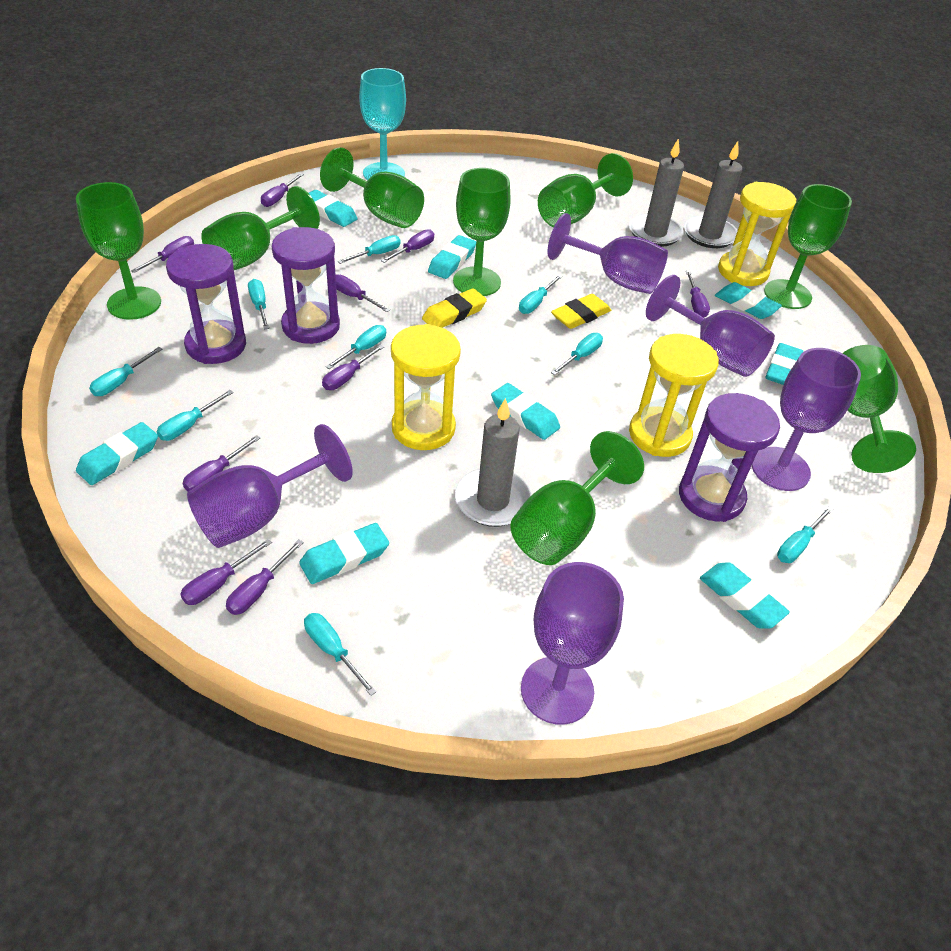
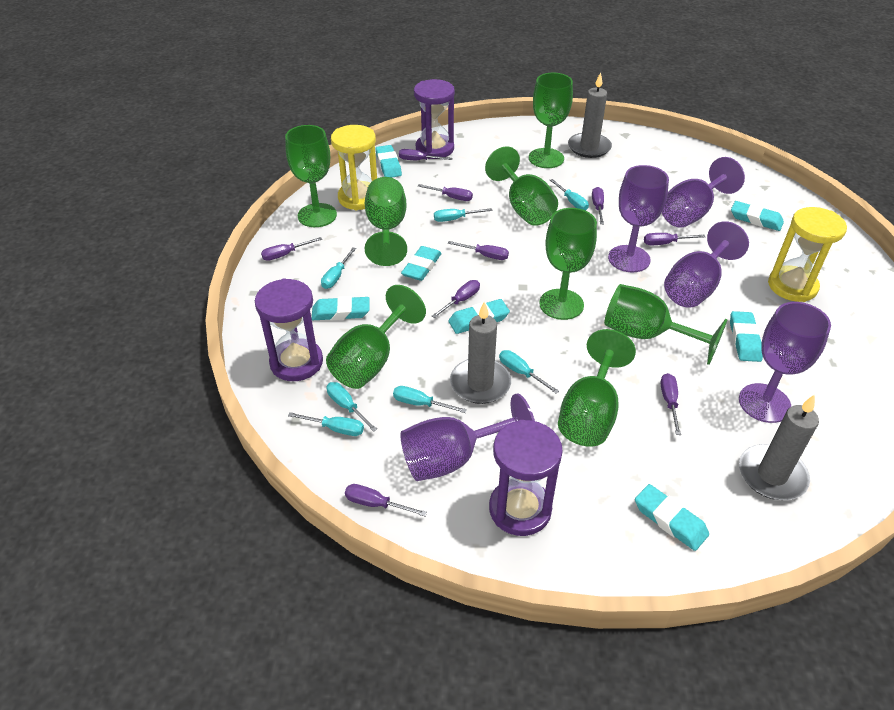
turquoise eraser: [76,422,158,485] [299,523,389,584] [309,190,358,227] [428,235,476,279] [491,383,560,440] [700,562,790,629] [715,282,782,319] [766,343,803,385] = 8 -> [312,296,370,321] [376,145,402,178] [401,246,442,281] [448,299,510,334] [635,484,709,551] [730,311,763,362] [731,201,784,231] = 7
turquoise goblet: [359,68,406,180] = 1 -> none = 0
turquoise screwdriver: [89,347,162,396] [157,390,234,441] [248,279,269,330] [304,613,377,696] [326,325,386,369] [338,235,401,264] [519,275,563,314] [551,333,603,375] [777,506,833,563] = 9 -> [288,412,364,436] [321,247,356,289] [327,382,377,432] [393,386,467,413] [434,208,493,222] [499,350,559,394] [550,179,589,211] = 7
yellow eraser: [422,288,487,328] [551,294,611,329] = 2 -> none = 0
yellow hourglass: [391,324,461,450] [629,334,719,457] [718,182,797,286] = 3 -> [331,125,377,210] [768,207,847,302] = 2

